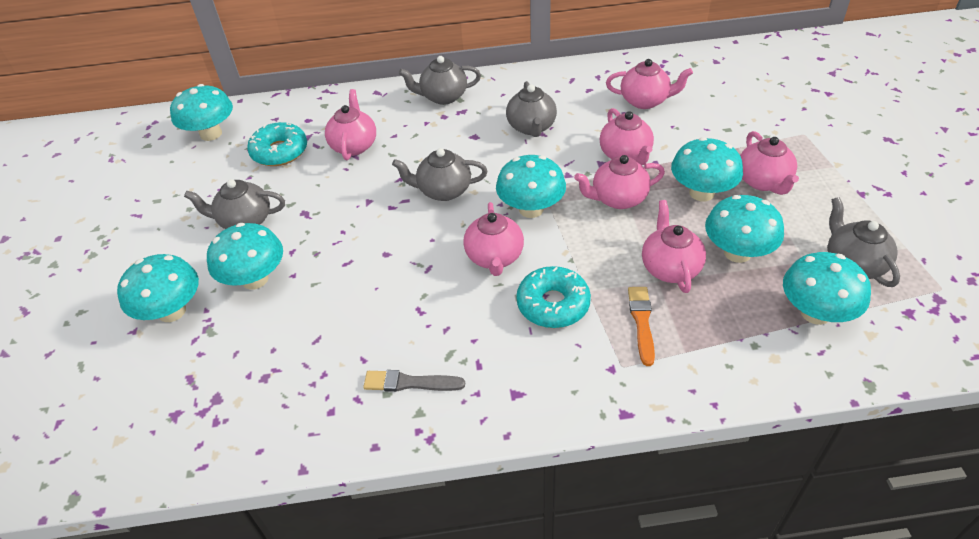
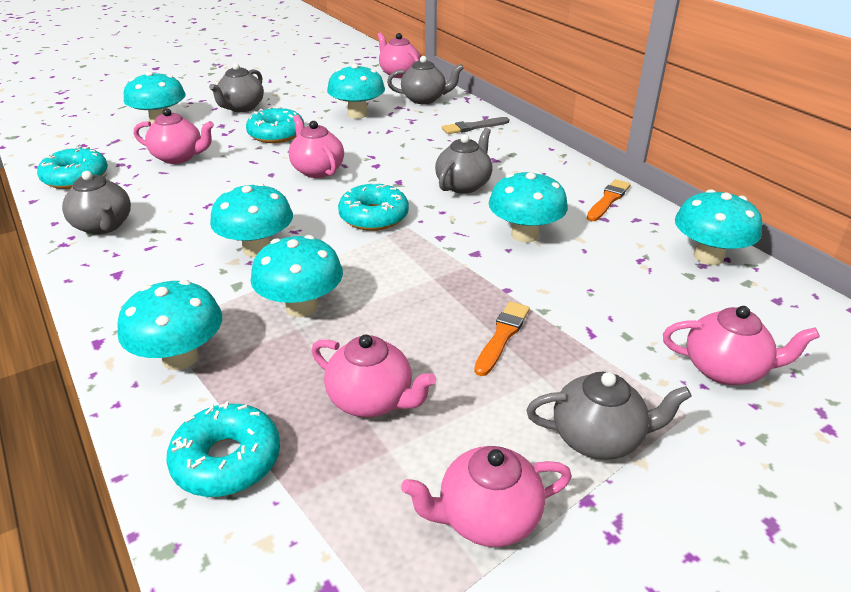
orange brush: [628,287,655,366] = 1 -> [474,301,530,376] [587,179,631,221] = 2
pink teapot: [325,89,376,160] [463,202,524,276] [574,155,665,209] [600,108,654,165] [606,59,693,109] [642,200,706,293] [740,131,799,195] = 7 -> [134,108,214,164] [289,115,344,178] [312,334,436,417] [377,32,420,78] [401,446,572,547] [663,306,820,385] = 6
turquoise donut: [247,122,307,166] [516,266,591,328] = 2 -> [37,146,108,189] [166,401,280,497] [246,107,304,143] [338,183,409,231] = 4

